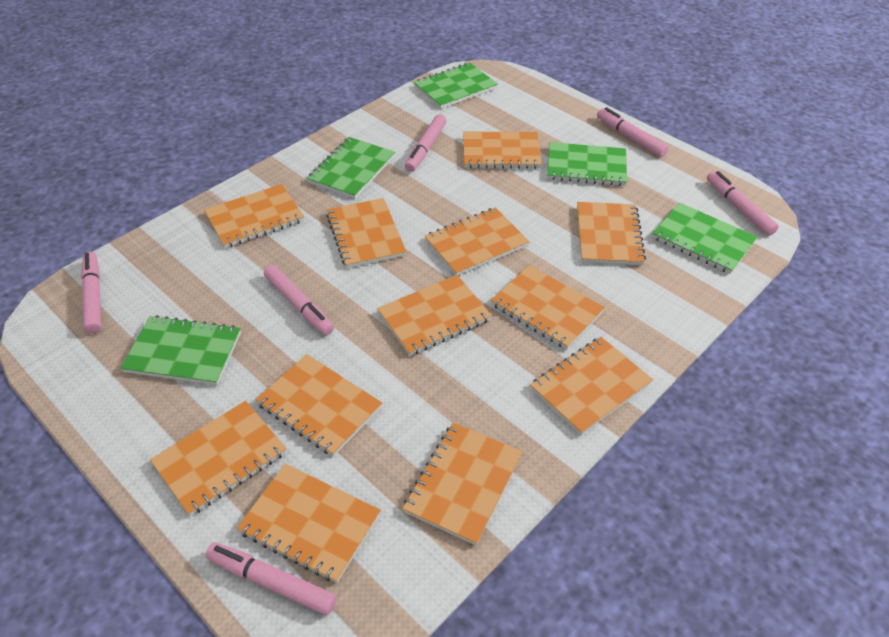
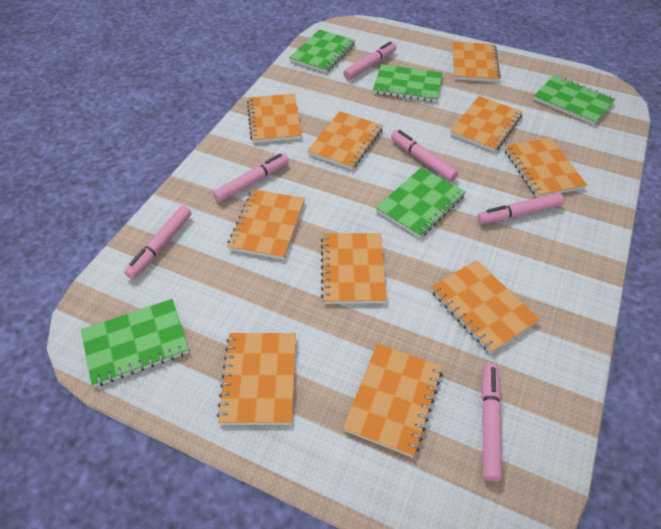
orange notebook: [150,401,287,516] [204,184,304,248] [237,464,381,583] [256,354,382,456] [326,198,406,268] [377,275,492,356] [402,422,523,545] [424,207,530,276] [463,132,542,169] [491,265,605,350] [530,337,653,435] [577,202,646,265] = 12 -> [217,333,296,425] [227,189,305,260] [247,94,302,143] [307,111,383,170] [321,233,387,304] [343,344,443,458] [431,260,540,354] [450,96,523,152] [452,42,501,82] [504,137,587,198] = 10

